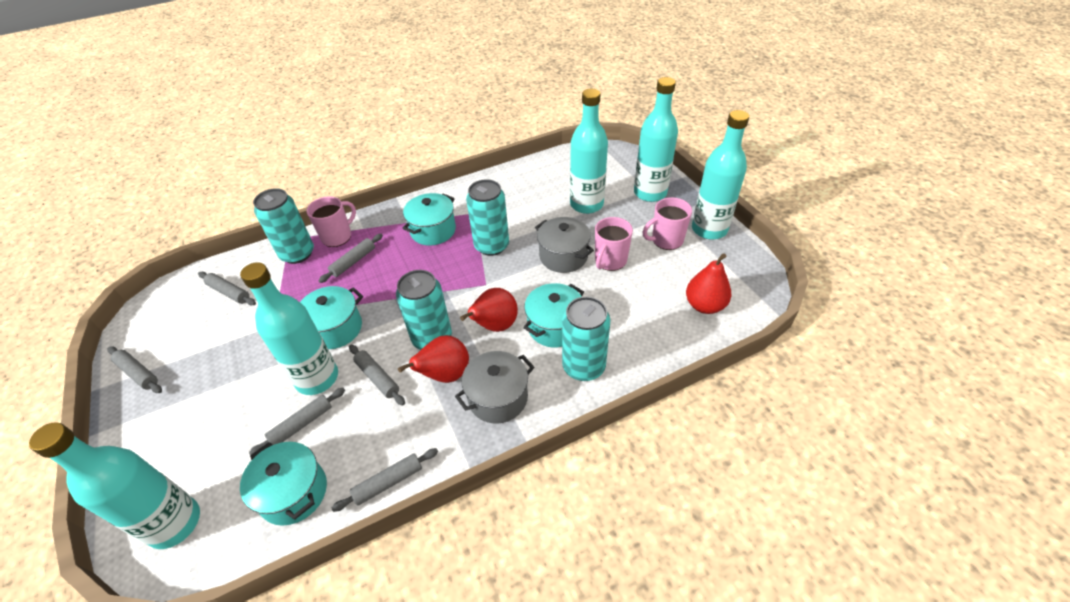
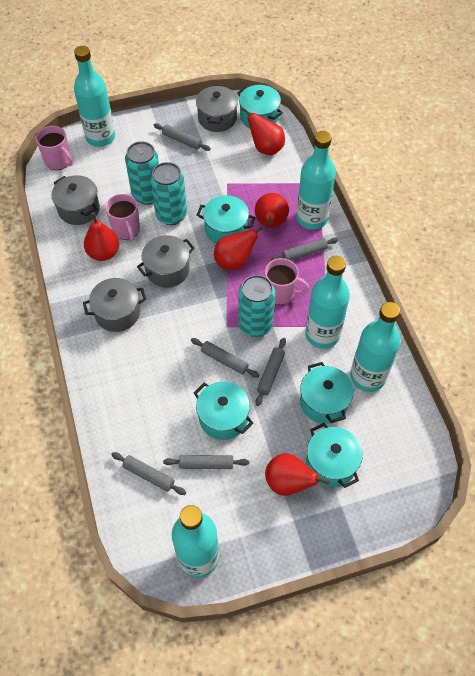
grey pot: [455,351,535,424] [535,217,594,273] = 2 -> [51,175,100,225] [83,278,146,332] [137,235,195,288] [196,85,238,132] = 4
red pear: [398,335,469,383] [460,288,518,332] [686,253,731,314] = 3 -> [84,212,119,261] [214,224,266,270] [241,107,285,155] [255,193,289,227] [265,453,330,496] = 5
turquoise can: [253,188,314,264] [396,270,452,350] [466,179,509,256] [562,297,611,381] = 4 -> [125,141,159,205] [150,162,187,225] [238,275,275,337] = 3
turquoise pot: [240,442,327,526] [300,286,363,349] [403,193,456,246] [523,283,584,347] = 4 -> [194,382,253,440] [197,195,256,243] [237,85,283,129] [300,362,354,424] [306,423,363,488] = 5

